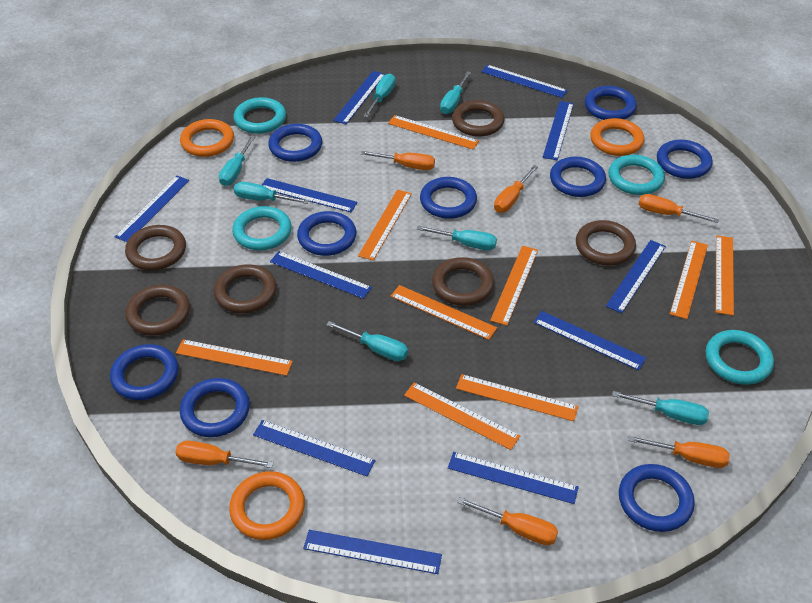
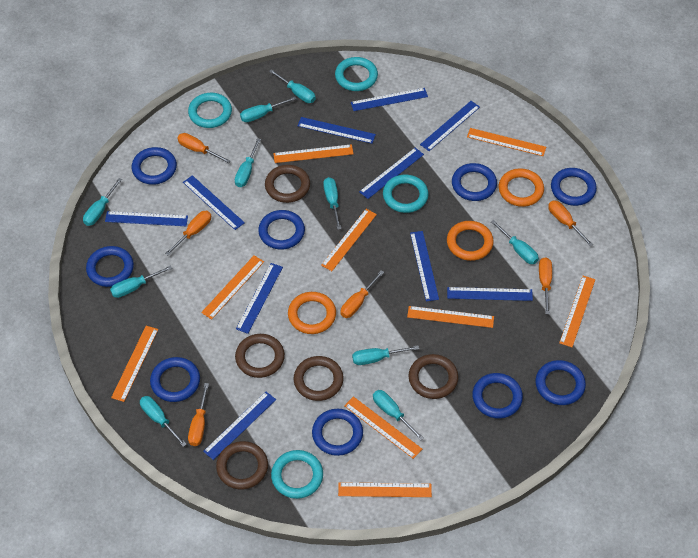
blue ruler: [115,176,189,242] [253,420,376,477] [262,178,357,212] [270,251,372,299] [303,530,442,574] [333,71,385,124] [448,452,579,504] [481,65,568,98] [533,311,646,371] [543,101,574,160] [606,240,666,313] = 11 -> [105,211,188,226] [183,175,245,230] [203,392,276,460] [236,263,283,334] [297,117,376,144] [351,88,428,111] [359,148,424,199] [410,231,439,302] [420,101,480,151] [447,287,533,301] = 10
brown ring: [125,225,186,270] [125,285,190,336] [214,264,277,313] [432,257,494,306] [452,100,504,137] [576,220,636,266] = 6 -> [216,441,268,489] [235,334,285,378] [265,165,310,203] [294,356,344,401] [409,354,459,399] = 5
turquoise screwdriver: [219,135,256,186] [234,182,309,204] [326,321,408,361] [363,74,396,118] [417,226,497,250] [440,71,471,114] [612,391,709,425] = 7 -> [83,178,122,226] [110,265,172,298] [140,396,187,447] [235,138,261,187] [240,97,296,122] [269,69,316,103] [323,177,341,230] [352,345,419,365] [373,390,424,440] [491,220,539,264] = 10

